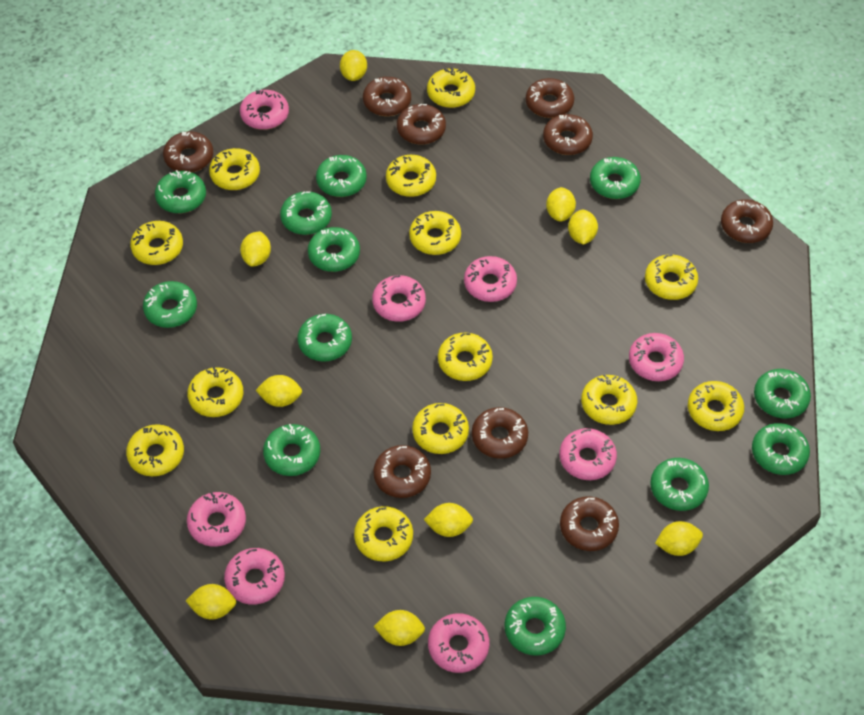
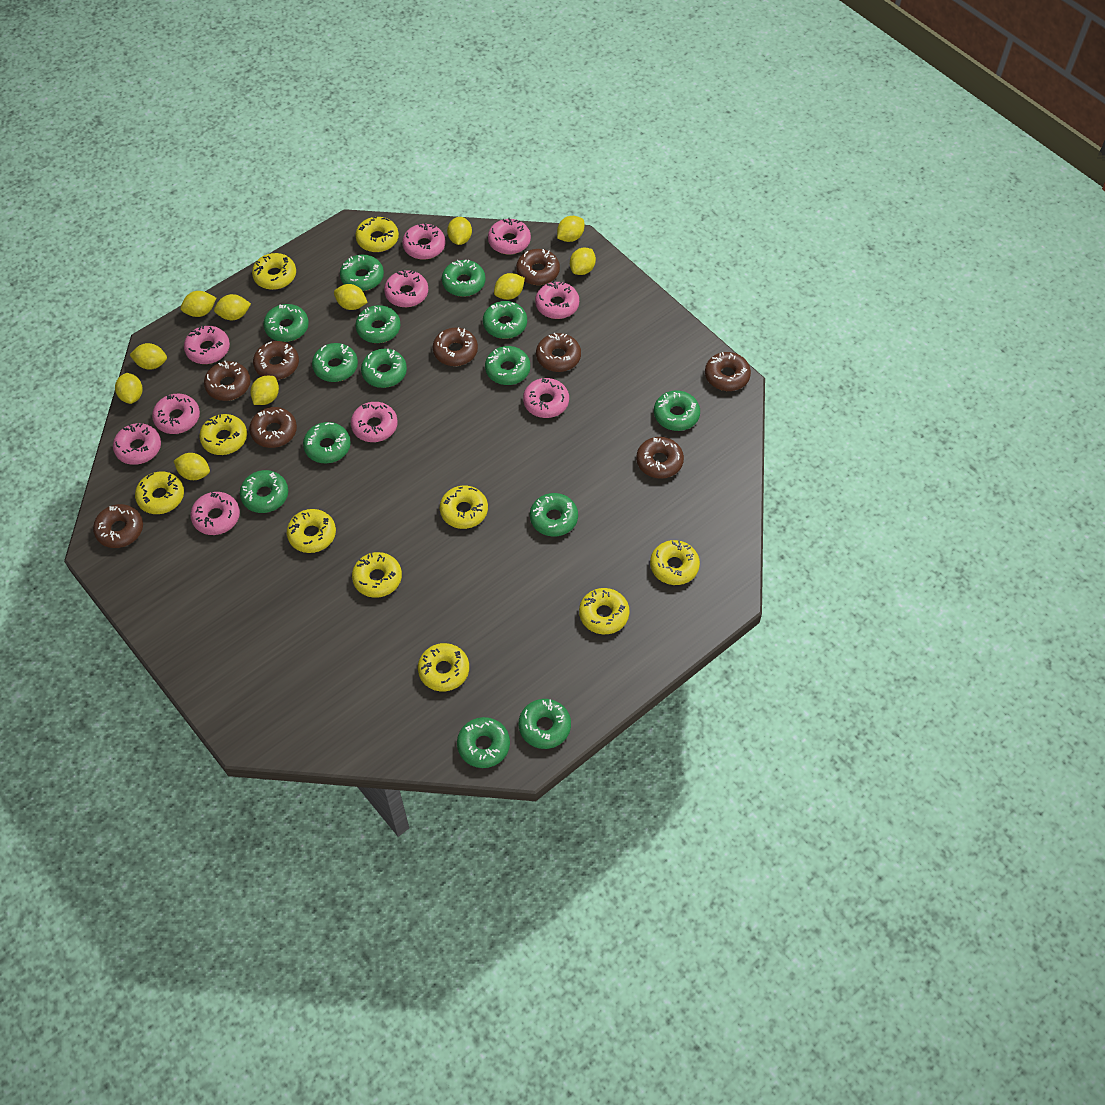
green donut: [143,281,197,328] [155,170,206,213] [263,424,320,476] [280,191,332,235] [298,314,352,362] [308,227,360,272] [316,155,367,197] [505,597,566,655] [590,157,641,199] [650,458,709,511] [752,423,810,475] [754,369,811,418] = 12 -> [240,470,288,513] [263,304,309,342] [303,422,351,463] [312,343,358,382] [340,255,384,291] [355,305,401,343] [361,349,407,388] [442,260,486,297] [457,717,510,768] [483,301,527,339] [485,346,530,385] [519,699,571,749] [530,493,578,536] [654,390,700,431] = 14
pink donut: [187,492,246,546] [224,548,285,605] [240,90,289,130] [372,275,426,322] [428,613,489,673] [464,256,517,302] [559,428,617,480] [629,333,684,381] = 8 -> [113,423,161,465] [152,394,200,434] [184,326,230,364] [190,492,240,535] [351,402,398,442] [384,270,428,307] [402,223,446,260] [488,218,531,254] [523,378,569,418] [535,281,579,319] = 10
yellow donut: [126,424,184,476] [130,221,183,265] [187,367,243,417] [209,148,260,190] [354,506,413,561] [386,155,436,197] [409,211,461,255] [412,403,469,454] [427,67,475,108] [438,333,493,381] [581,375,637,425] [645,254,698,300] [688,381,744,431] = 13 -> [135,472,184,514] [199,414,247,455] [252,253,296,290] [287,509,336,553] [352,552,402,598] [355,217,399,252] [418,643,469,691] [440,486,488,529] [579,588,630,634] [650,540,700,585] = 10
yellow lemon: [186,584,236,620] [240,231,271,267] [256,375,302,407] [340,50,367,81] [374,610,425,646] [424,503,473,537] [546,187,576,222] [568,210,598,245] [655,521,703,556] = 9 -> [115,373,143,404] [130,343,167,370] [174,453,210,480] [181,291,216,317] [214,294,251,320] [250,376,279,405] [334,284,368,310] [447,217,472,245] [494,273,525,300] [557,216,584,242] [570,248,596,275] = 11

